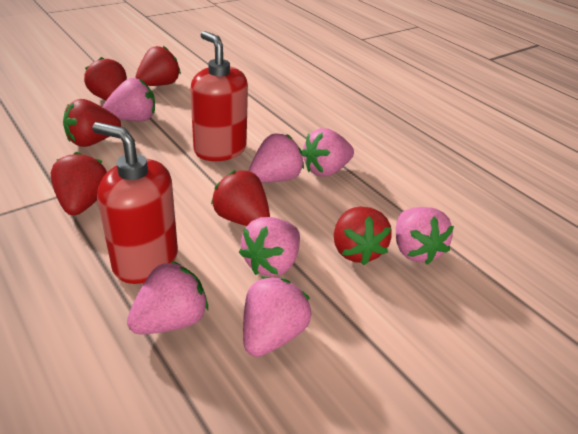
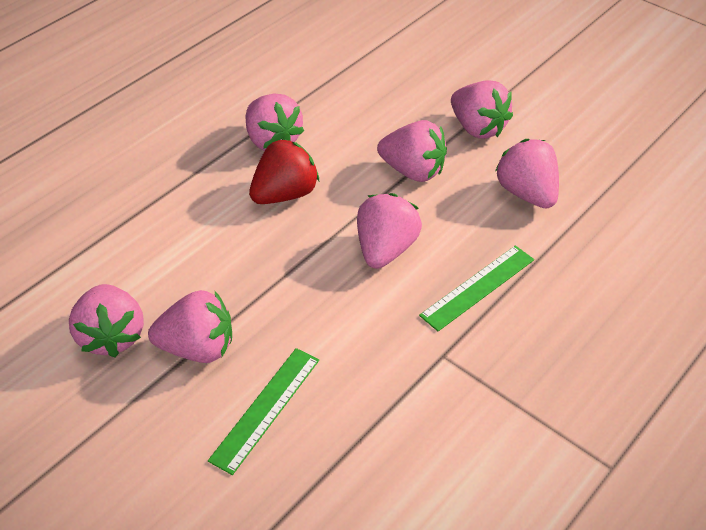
green ruler: none = 0 -> [208,348,319,475] [419,245,534,331] = 2
red soap dispenser: [92,122,178,284] [190,31,248,161] = 2 -> none = 0
red strawberry: [51,152,107,216] [63,99,121,147] [84,57,127,100] [135,46,181,86] [211,170,270,226] [334,207,392,265] = 6 -> [249,139,319,204] = 1

